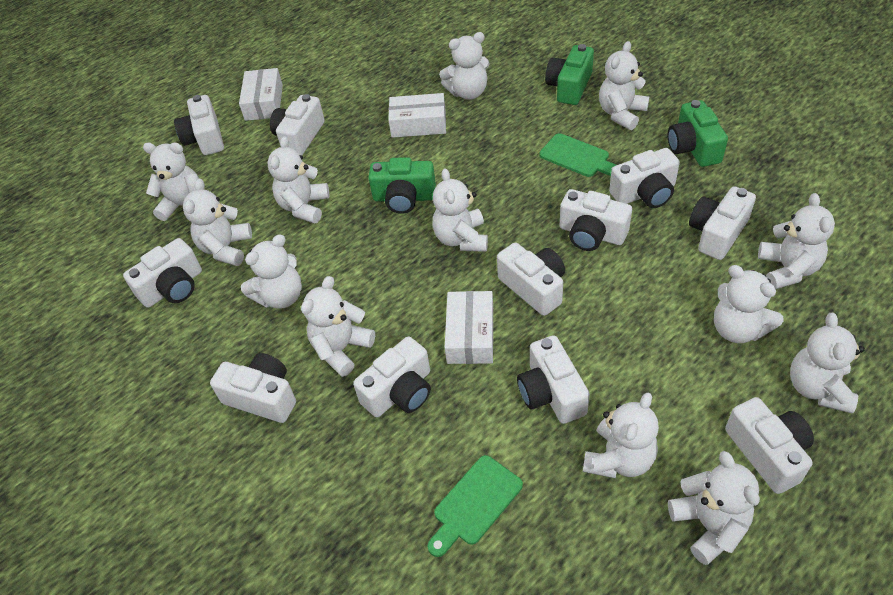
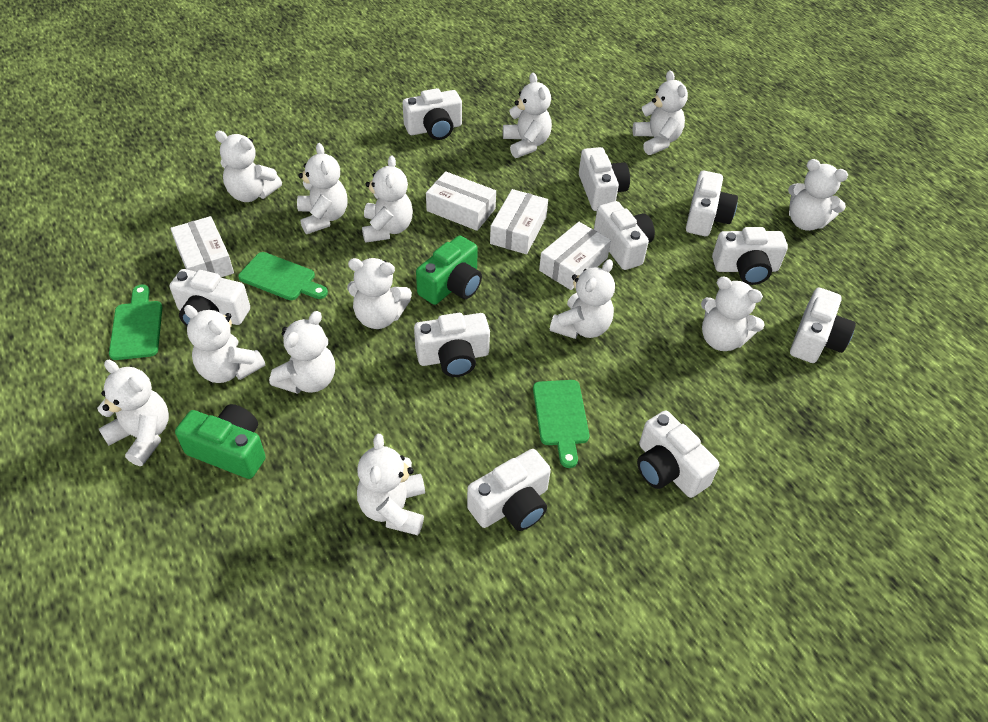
green camera: [368,157,436,214] [545,44,594,105] [668,100,728,167] = 3 -> [175,404,266,479] [416,235,482,305] = 2
green cutting board: [427,455,523,557] [540,133,616,177] = 2 -> [109,285,163,360] [238,252,328,300] [533,380,589,468] = 3
white box: [239,68,283,121] [388,93,446,138] [445,291,493,364] = 3 -> [170,216,234,277] [426,171,496,231] [490,189,548,254] [539,222,611,290] = 4
white camera: [123,238,202,308] [174,95,224,155] [210,353,296,423] [270,94,325,155] [353,336,431,417] [497,243,565,316] [517,335,590,424] [560,189,632,251] [609,148,680,208] [689,186,756,260] [725,397,814,494] = 11 -> [170,269,250,326] [403,88,462,140] [414,313,490,377] [467,449,551,531] [579,147,630,211] [594,201,655,270] [637,410,719,498] [686,171,738,236] [712,227,788,285] [790,287,856,363] = 10

